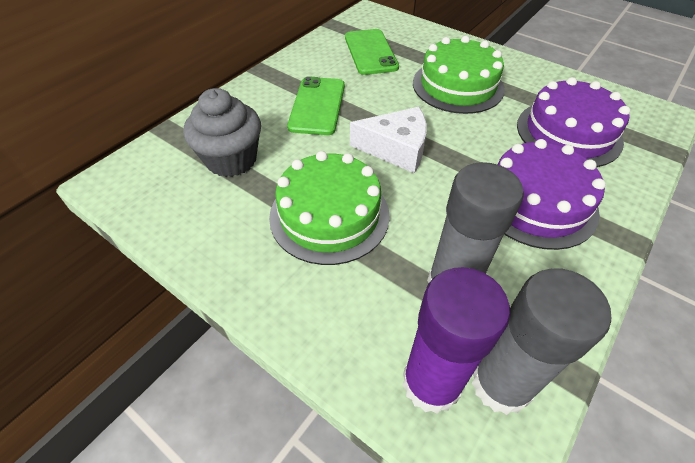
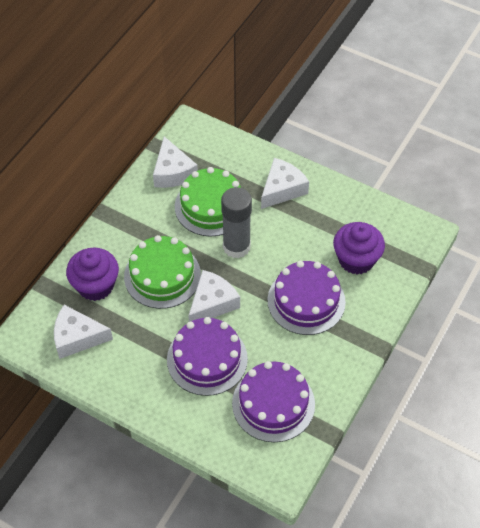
green phone: [287,76,345,135] [345,29,399,75] = 2 -> none = 0
grey cupcake: [183,88,261,177] = 1 -> none = 0
grey glue stick: [427,162,524,283] [472,268,611,415] = 2 -> [221,187,252,258] = 1
purple cake: [498,139,606,250] [517,77,630,167] = 2 -> [167,317,248,396] [232,361,315,442] [267,261,346,335] = 3
purple cupcake: none = 0 -> [66,248,119,301] [333,222,385,275] = 2
purple glue stick: [402,267,510,414] = 1 -> none = 0
white cheese: [350,107,427,173] = 1 -> [54,305,113,359] [153,136,198,188] [188,270,240,322] [261,158,309,209] = 4

